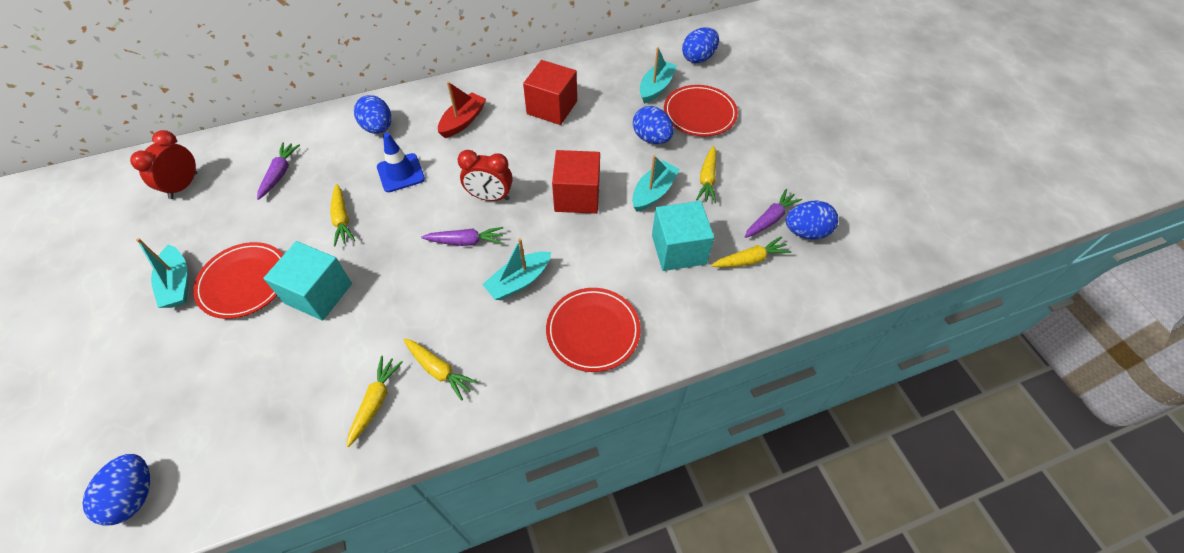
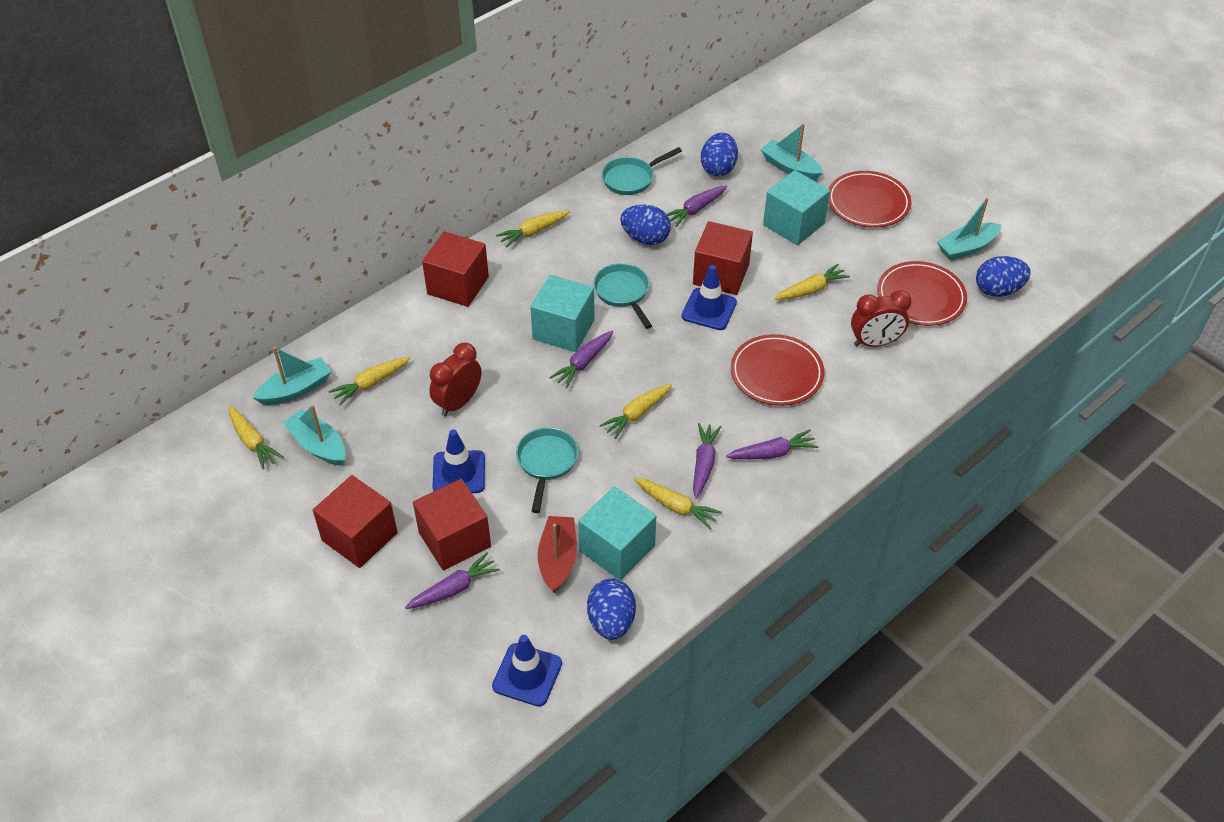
blue egg: [82,454,150,526] [354,95,391,134] [633,106,674,144] [682,27,719,63] [786,201,838,240] = 5 -> [587,579,636,640] [620,205,671,245] [701,133,738,176] [976,256,1031,297] = 4
blue traffic cone: [377,133,425,192] = 1 -> [433,430,485,493] [492,635,562,707] [682,265,737,330] = 3
purple carrot: [257,142,300,200] [421,227,503,246] [745,189,802,238] = 3 -> [405,552,500,609] [549,331,613,388] [667,186,727,227] [693,423,721,499] [726,430,819,459] = 5
red cube: [523,60,577,125] [552,150,600,214] = 2 -> [313,475,398,568] [413,479,491,571] [422,231,489,307] [693,221,753,295] = 4
turquoise cube: [263,241,352,321] [652,201,714,271] = 2 -> [530,275,595,352] [578,486,656,580] [763,170,830,245] = 3
turquoise pan: none = 0 -> [516,427,578,513] [593,263,652,329] [602,147,682,195] = 3
yellow carrot: [330,184,355,246] [347,356,403,447] [404,339,478,401] [696,146,716,203] [711,236,792,267] = 5 -> [228,406,284,469] [328,356,411,406] [496,210,570,248] [599,383,673,439] [634,478,722,530] [774,264,850,300] = 6

